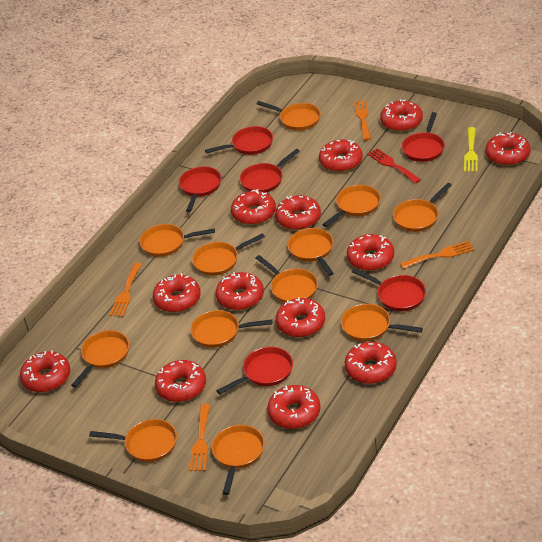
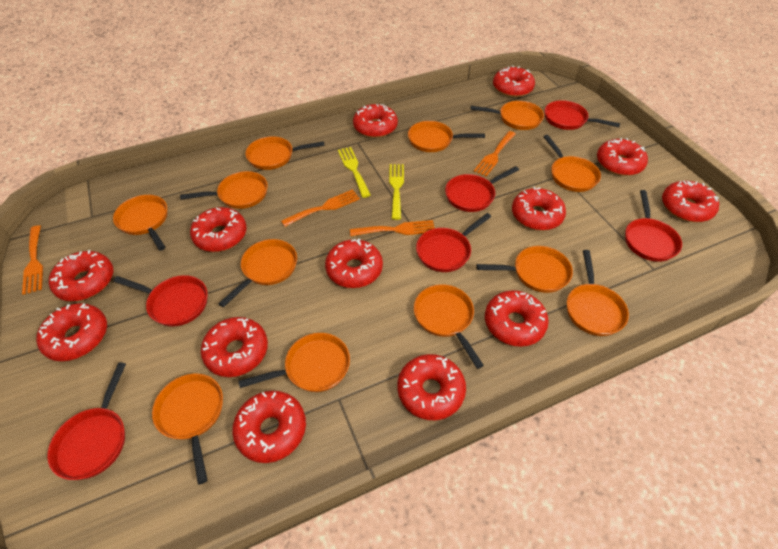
red fork: [367,148,421,184] = 1 -> none = 0
yellow fork: [464,127,478,172] = 1 -> [338,147,371,198] [389,164,404,220] = 2

